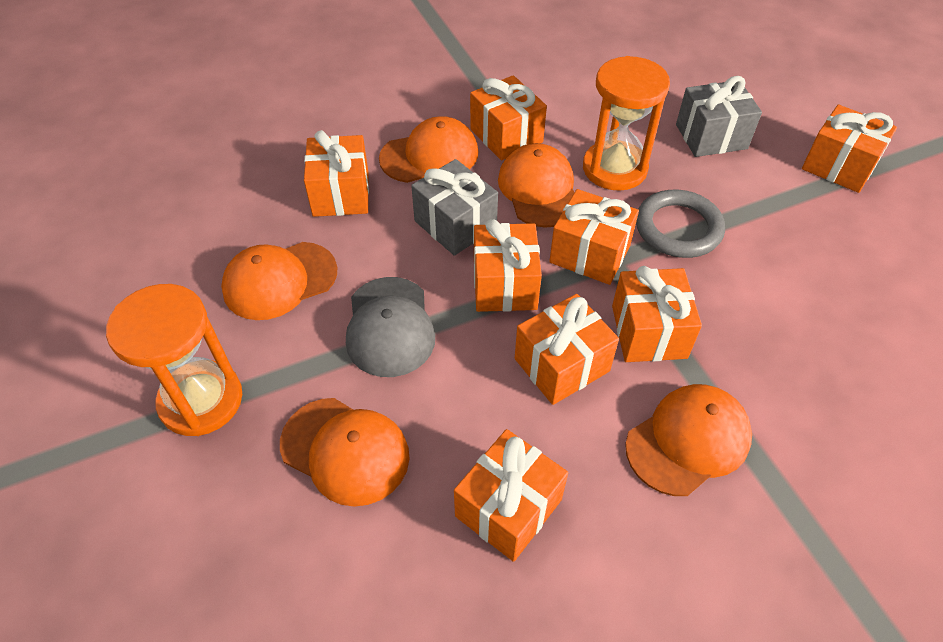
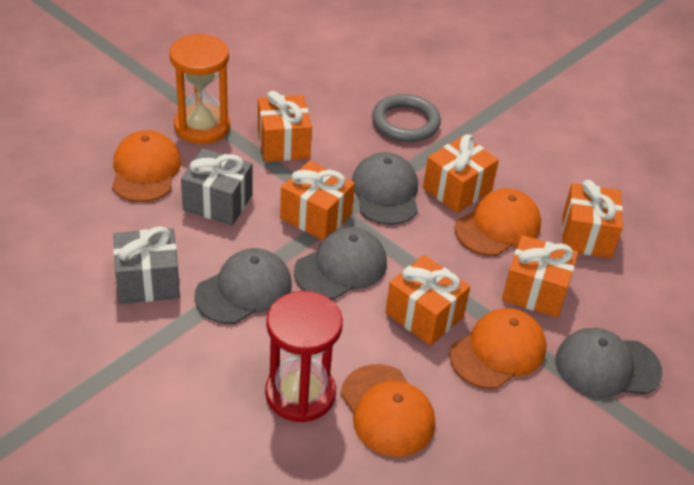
grey cap: [346,277,435,377] = 1 -> [194,248,292,324] [294,227,387,299] [352,152,418,225] [556,328,662,397] = 4
orange cap: [221,242,337,320] [280,398,410,507] [379,116,478,183] [498,143,574,228] [625,384,752,496] = 5 -> [112,130,181,202] [341,364,435,457] [449,308,547,389] [455,188,541,256] = 4
orange gift: [304,130,369,217] [454,429,568,562] [470,75,547,161] [474,219,542,312] [515,294,619,405] [549,189,639,285] [612,266,702,362] [802,105,897,193] = 8 -> [258,91,312,162] [280,161,355,240] [385,255,470,346] [423,134,499,213] [502,235,578,318] [562,180,623,258] = 6
orange hourglass: [106,284,242,436] [583,56,670,191] = 2 -> [169,34,230,144] = 1
red hourglass: none = 0 -> [265,291,343,422] = 1

